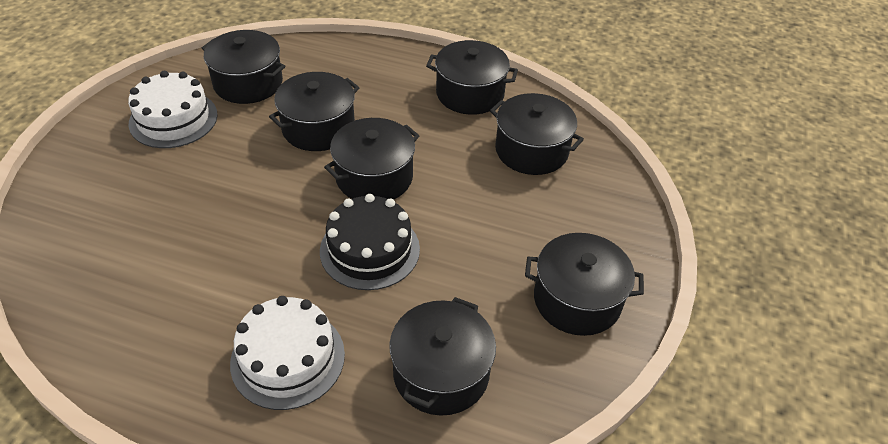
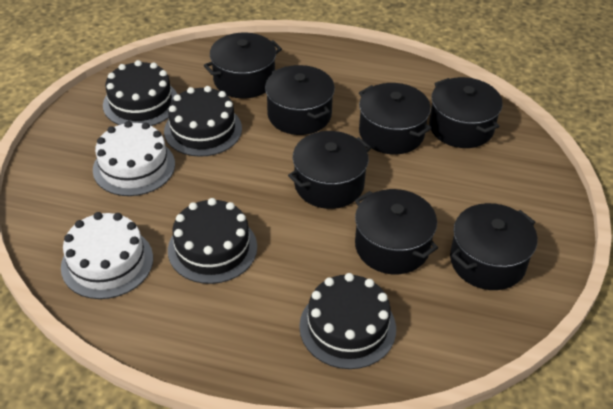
black cake: [320,194,420,290] = 1 -> [103,60,178,126] [164,86,242,157] [168,198,257,284] [299,273,396,369] = 4

